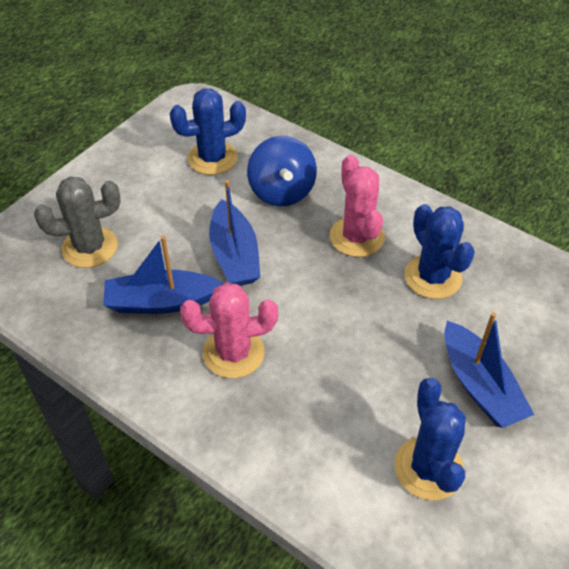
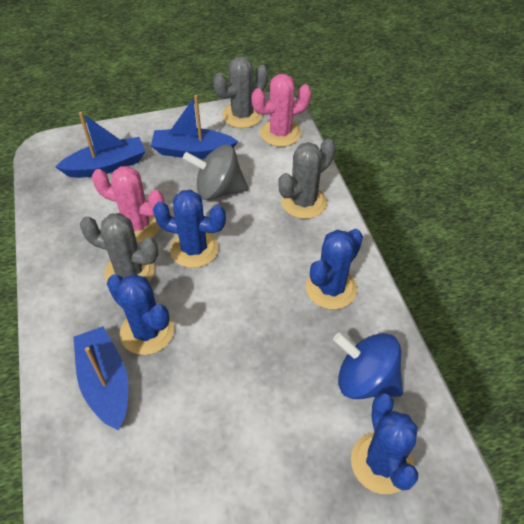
blue cactus: [169,88,246,175] [394,378,466,500] [404,204,475,299] = 3 -> [107,274,174,355] [153,190,226,268] [306,229,363,309] [351,393,418,494] = 4
grey cactus: [34,177,121,268] = 1 -> [80,213,159,282] [213,56,268,128] [278,139,335,219] = 3
grey spinning top: none = 0 -> [183,145,248,200] = 1

